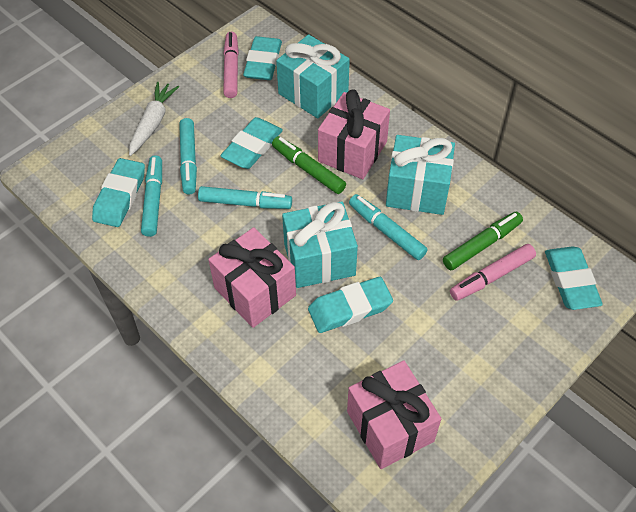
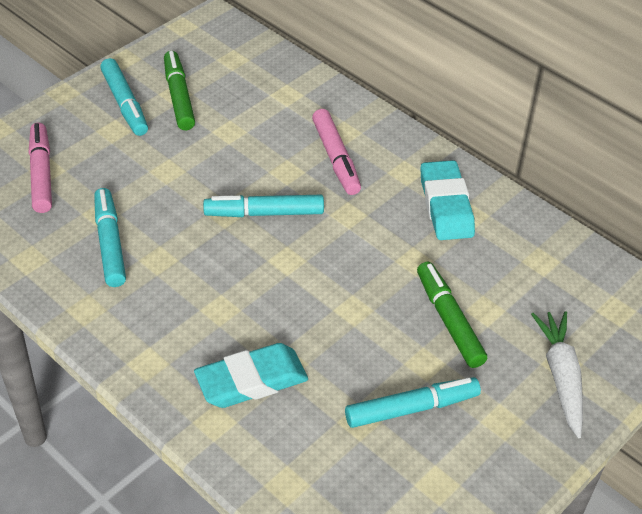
pink gift: [208,227,296,328] [318,89,390,179] [347,360,441,469] = 3 -> none = 0
turquoise eraser: [92,158,145,227] [220,117,283,169] [243,36,282,80] [308,277,393,333] [545,246,603,310] = 5 -> [194,343,308,408] [420,160,475,240] = 2
turquoise gift: [276,34,350,118] [282,201,358,288] [386,135,455,215] = 3 -> none = 0

